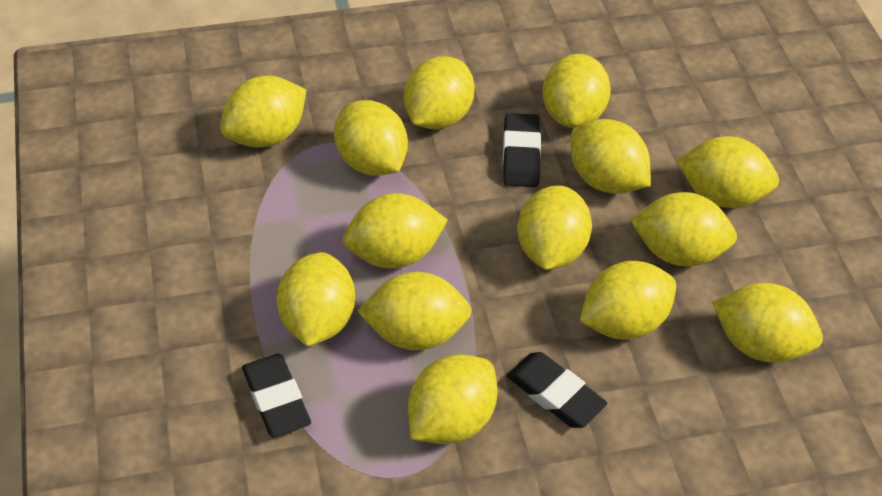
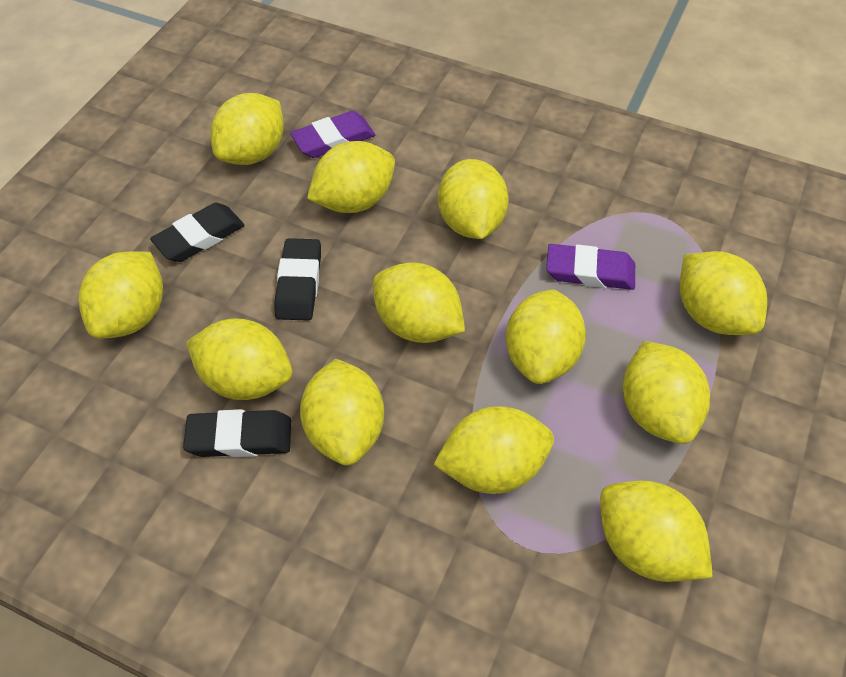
purple eraser: none = 0 -> [290,111,375,158] [546,244,635,290] = 2
yellow lemon: [220,76,306,147] [276,252,355,346] [334,100,408,176] [343,193,448,269] [357,272,472,350] [404,56,475,129] [408,355,498,444] [517,185,592,270] [543,54,611,128] [571,119,651,194] [580,261,676,340] [630,192,737,266] [676,136,779,208] [712,283,823,363] = 14 -> [78,251,163,339] [186,318,292,400] [211,93,284,165] [300,359,384,465] [307,141,395,213] [373,263,465,343] [433,406,554,494] [438,159,509,239] [506,289,586,384] [600,481,713,582] [623,341,710,444] [680,251,767,335] = 12

